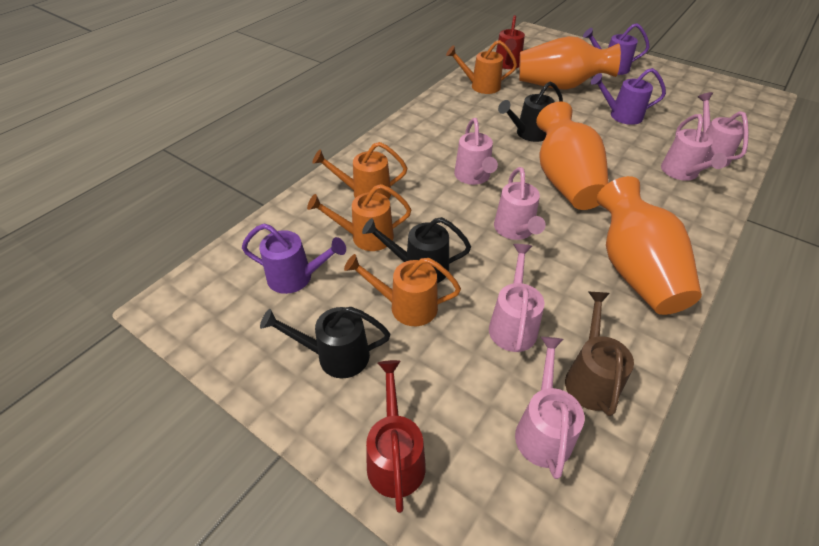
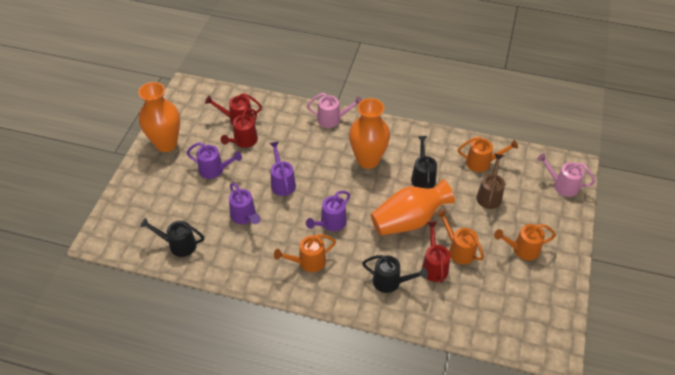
pink watering can: [454,118,498,185] [489,244,545,352] [494,167,546,240] [515,337,585,479] [661,114,727,181] [698,92,749,167] = 6 -> [307,93,362,128] [537,153,595,197] = 2
purple watering can: [242,223,346,294] [583,23,650,75] [591,68,666,125] = 3 -> [187,142,242,179] [229,183,261,224] [269,141,296,196] [306,191,350,231] = 4
red watering can: [366,360,426,513] [496,15,525,69] = 2 -> [205,93,262,125] [221,108,258,148] [422,221,450,283] = 3

